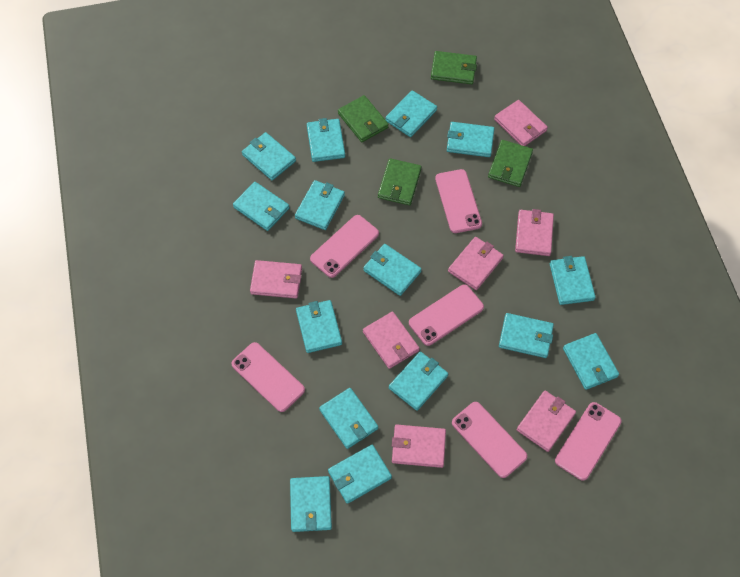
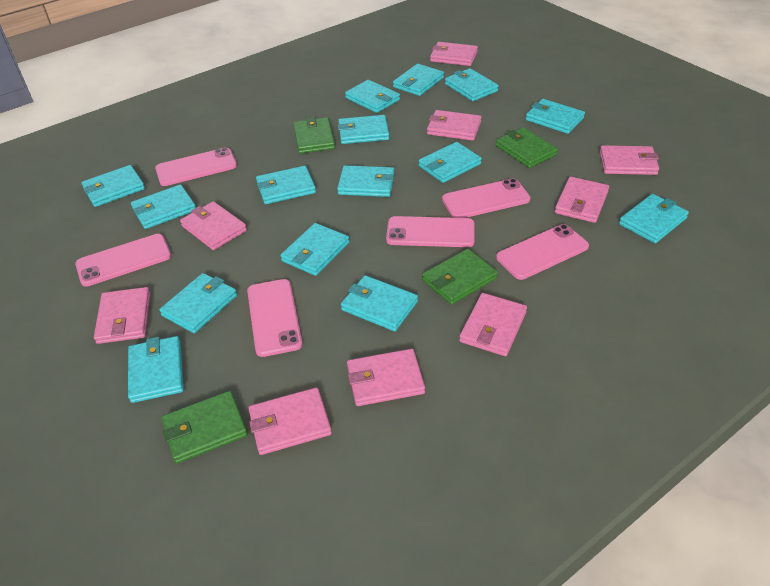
pink wallet: [250,260,302,298] [363,311,420,369] [392,425,446,468] [448,237,504,290] [494,100,548,146] [515,209,554,256] [517,391,576,452] = 7 -> [94,287,150,344] [180,201,247,250] [248,387,332,455] [347,349,425,406] [427,110,482,141] [430,42,478,66] [459,293,527,356] [555,177,609,223] [600,145,659,175] = 9

